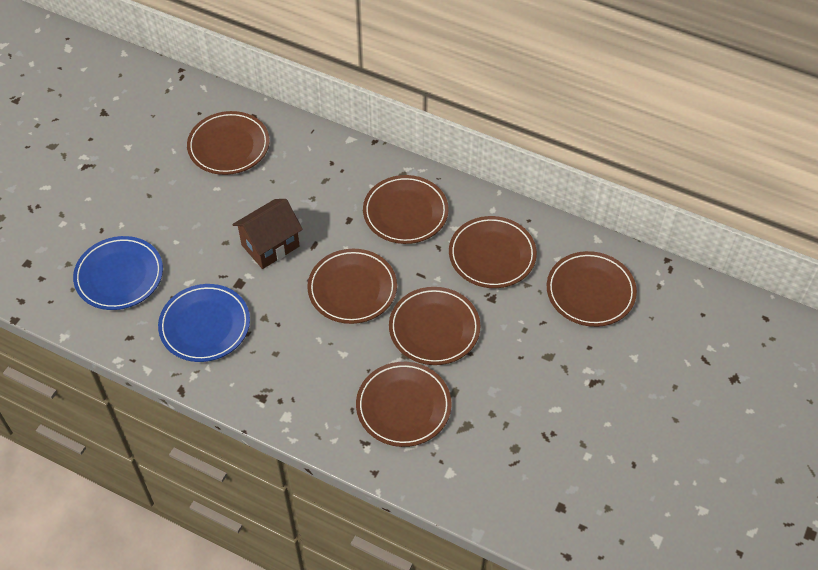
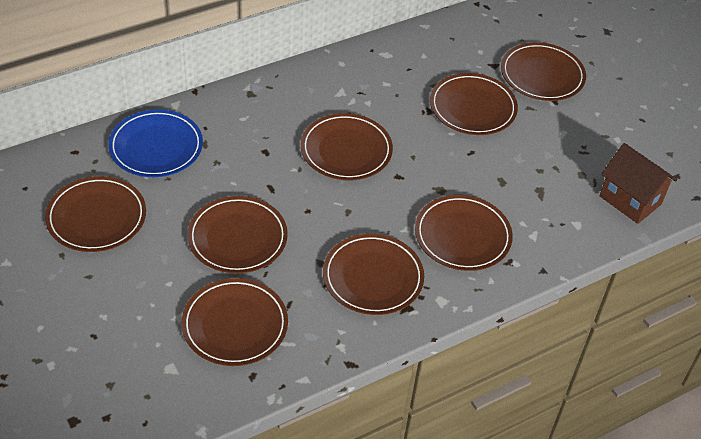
blue plate: [73,236,163,310] [158,284,250,362] = 2 -> [108,109,203,177] = 1
brown plate: [187,111,270,175] [307,249,397,324] [356,362,452,447] [363,175,449,244] [389,287,481,365] [449,216,537,288] [547,251,637,327] = 7 -> [45,176,146,252] [181,278,288,366] [187,196,288,274] [301,113,393,180] [323,234,424,315] [415,195,513,271] [430,73,518,135] [501,42,586,101] = 8

